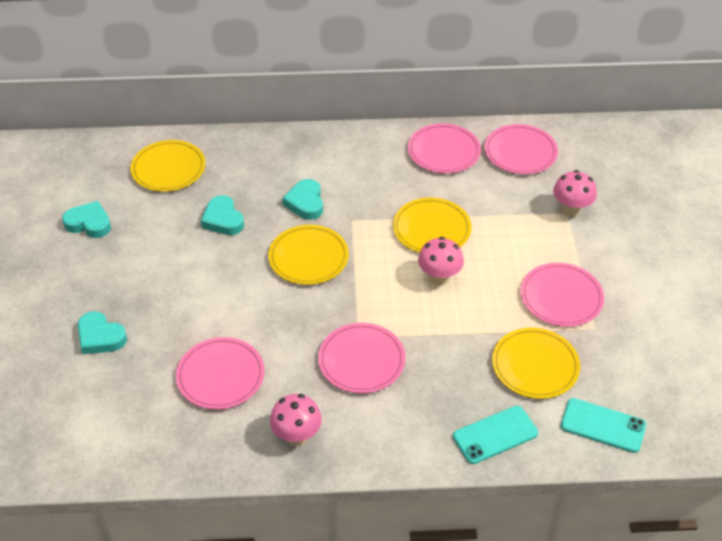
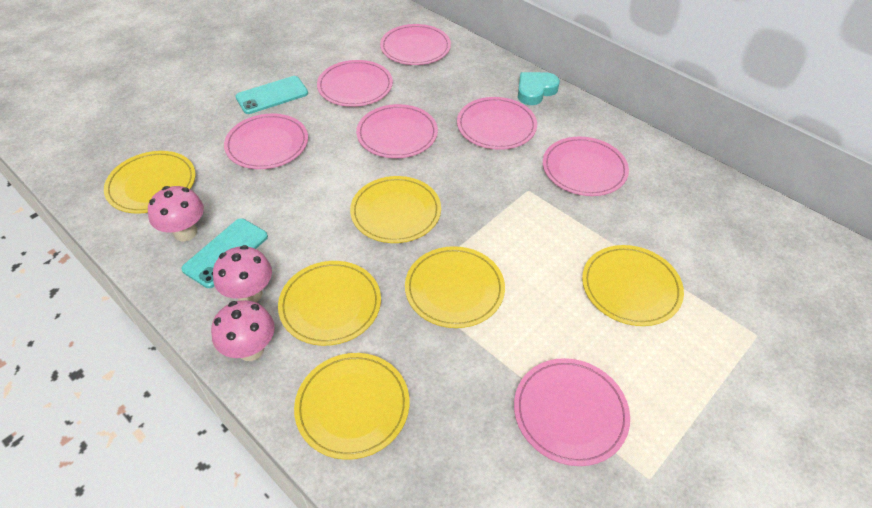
pink plate: [176,337,265,410] [318,323,405,393] [408,123,481,173] [485,124,558,174] [521,263,604,327] = 5 -> [224,114,308,169] [317,60,393,107] [356,104,438,158] [380,24,451,65] [457,97,537,150] [514,358,630,466] [543,137,629,196] = 7
turquoise heart: [62,201,111,238] [78,311,127,354] [201,195,244,235] [282,179,323,220] = 4 -> [518,72,560,105] = 1
yellow plate: [130,140,205,192] [268,225,349,285] [393,198,472,253] [492,328,580,399] = 4 -> [104,151,196,214] [278,261,381,346] [294,353,409,460] [350,176,441,243] [405,246,505,328] [582,245,684,326] = 6

